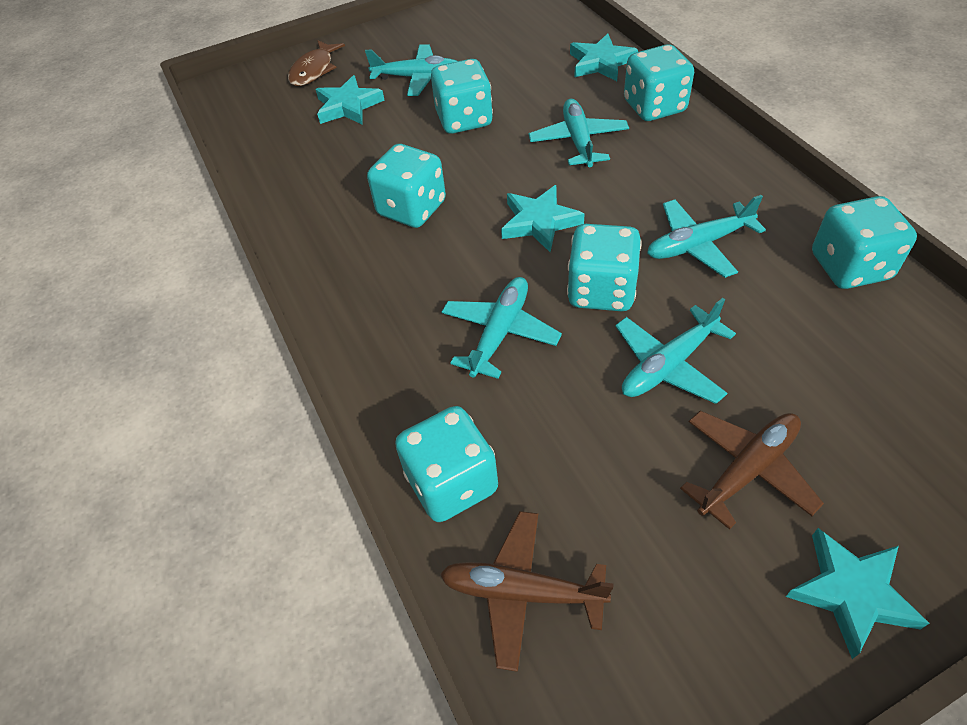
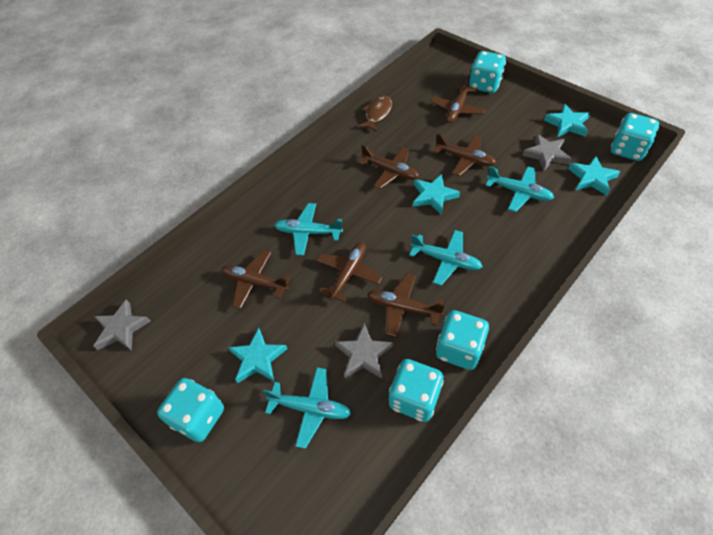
brown plane: [440,511,614,672] [680,411,824,530] = 2 -> [221,250,291,309] [316,242,382,302] [358,145,419,189] [367,273,445,337] [430,75,486,123] [433,134,496,176] = 6
grey star: none = 0 -> [94,299,151,351] [335,323,393,378] [522,134,572,171] = 3
turquoise dice: [367,144,446,228] [395,406,498,522] [431,59,493,134] [567,224,641,311] [624,44,694,121] [812,196,917,289] = 6 -> [157,378,224,442] [389,359,444,422] [436,310,489,370] [469,51,506,93] [611,113,659,161] = 5
turquoise plane: [365,44,457,96] [442,277,562,379] [528,99,629,167] [615,298,736,404] [647,195,766,278] = 5 -> [263,367,352,449] [274,203,343,255] [409,230,483,285] [486,166,554,212] = 4

